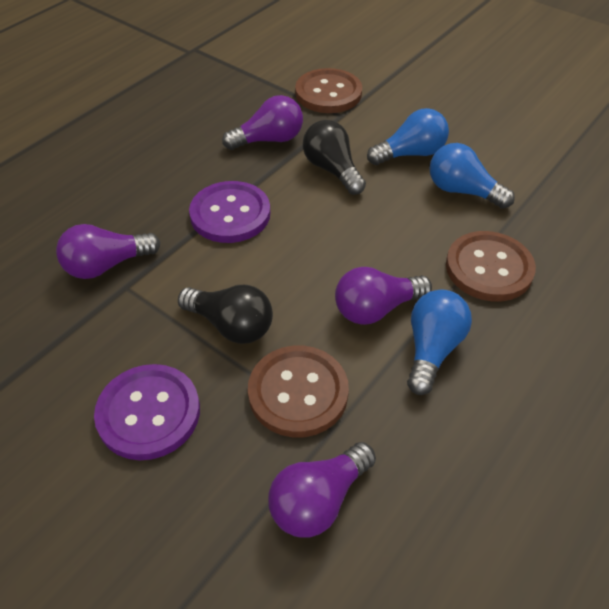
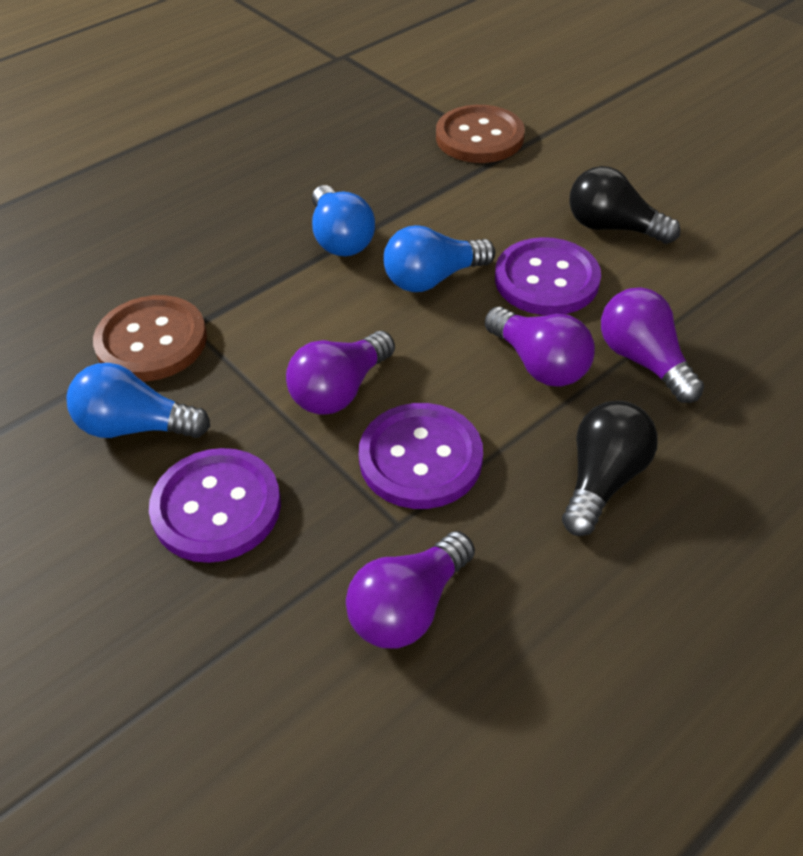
brown button: [248,345,349,437] [295,68,362,113] [446,231,536,301] = 3 -> [93,295,207,381] [436,105,525,163] = 2
purple button: [94,364,200,460] [189,181,270,243] = 2 -> [149,448,281,563] [359,403,483,509] [495,237,601,315] = 3

